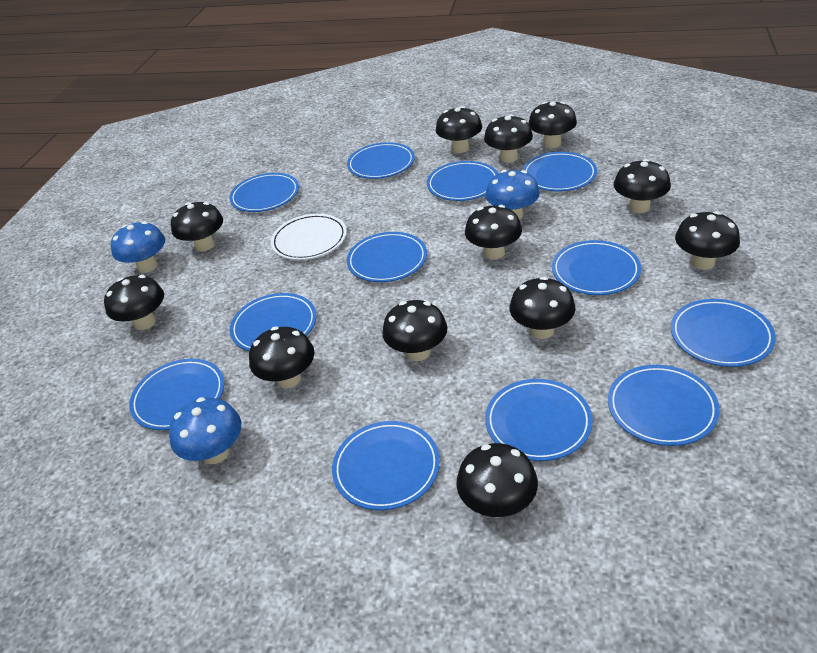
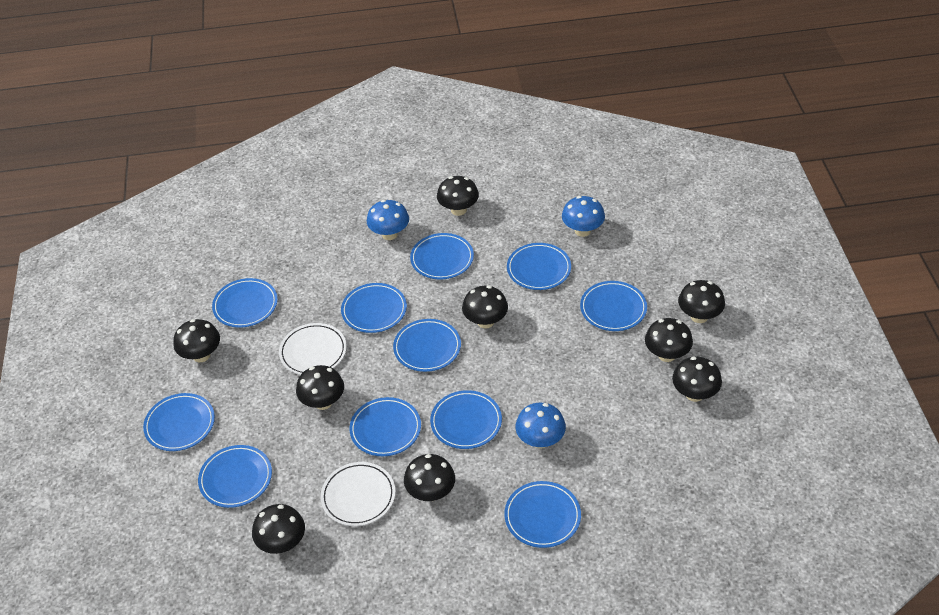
black mushroom: [104,275,164,330] [171,202,223,252] [249,326,314,388] [382,300,448,361] [436,106,482,153] [456,443,538,518] [465,205,522,260] [484,114,533,163] [509,277,575,339] [528,101,577,148] [614,159,671,213] [675,211,740,270] = 12 -> [173,319,220,362] [252,504,305,554] [296,365,344,410] [404,454,455,501] [437,176,479,216] [462,285,508,329] [645,318,693,362] [672,357,722,402] [678,280,725,323] = 9
blue plate: [129,359,224,430] [229,173,299,212] [230,293,316,351] [332,421,440,510] [347,142,415,179] [347,232,427,282] [427,161,498,201] [485,379,592,461] [523,152,597,192] [552,240,641,295] [608,365,720,446] [671,299,776,367] = 12 -> [143,393,215,451] [198,445,272,508] [212,278,278,328] [341,283,407,333] [349,397,421,456] [393,319,461,372] [410,233,474,279] [430,390,502,449] [504,481,581,548] [507,243,571,290] [580,281,647,331] = 11
white plate: [271,214,347,260] = 1 -> [279,323,347,375] [321,462,396,526] = 2

